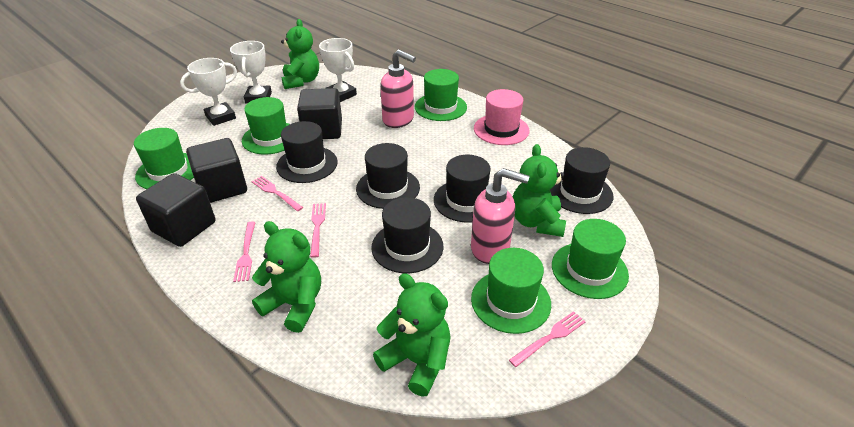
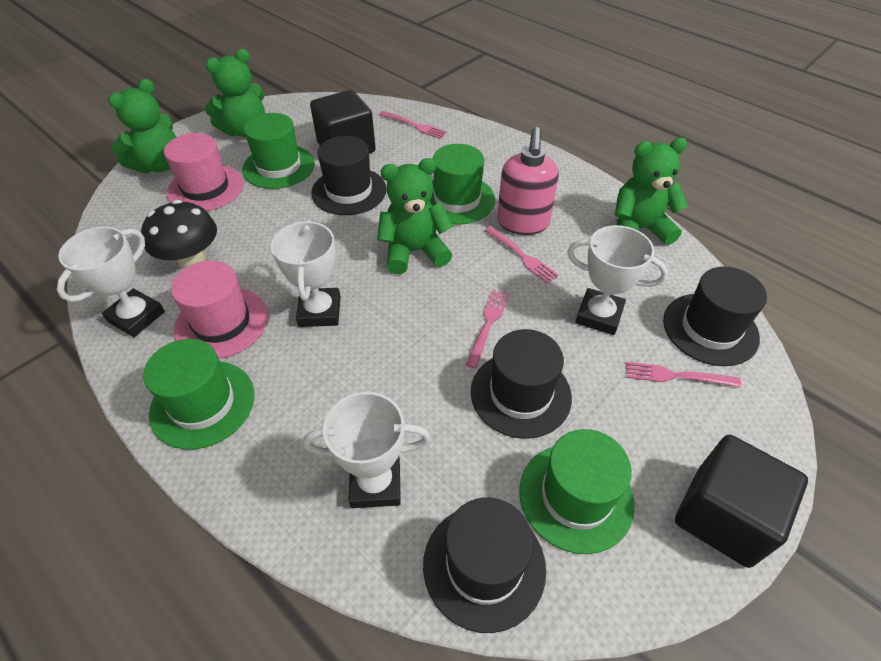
black cube: [136,173,216,247] [186,138,247,203] [297,88,342,139] = 3 -> [310,90,376,154] [675,435,808,568] = 2
black hat: [276,121,338,183] [356,143,420,209] [371,197,443,273] [434,155,491,223] [550,147,613,214] = 5 -> [311,136,387,215] [423,497,546,633] [471,329,572,439] [663,267,767,366] = 4
black mushroom: none = 0 -> [141,200,217,269] = 1
green hat: [134,128,194,189] [242,97,290,154] [415,69,467,121] [471,248,551,334] [552,219,629,299] = 5 -> [143,339,254,450] [242,113,315,189] [429,144,495,225] [519,429,635,554] = 4
pink hat: [474,89,530,145] = 1 -> [164,133,244,211] [171,260,268,359] = 2
pink soap dispenser: [380,50,416,128] [471,168,530,264] = 2 -> [497,127,559,235] = 1
white trophy: [180,58,237,126] [230,41,272,104] [319,38,357,102] = 3 -> [57,227,165,337] [271,220,341,327] [303,392,431,508] [567,225,668,335] = 4

